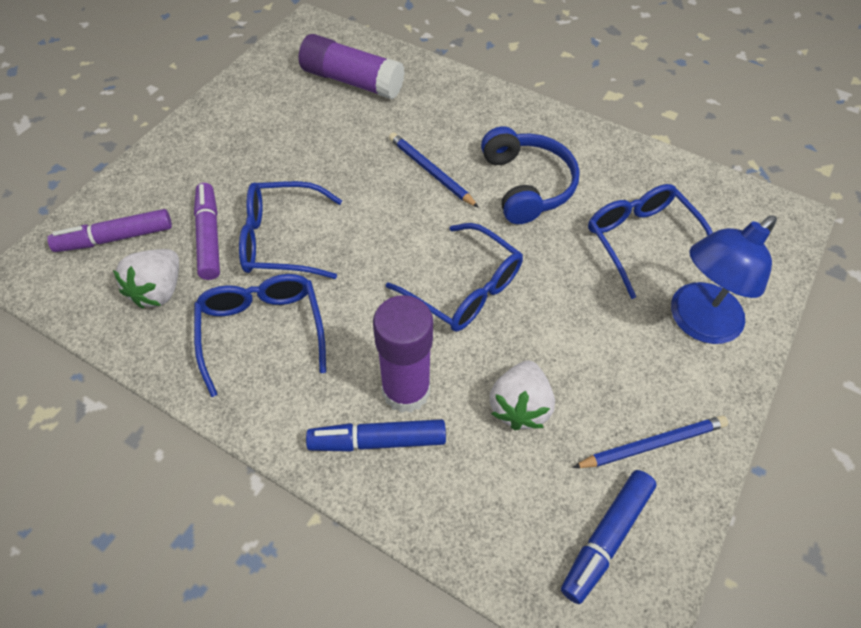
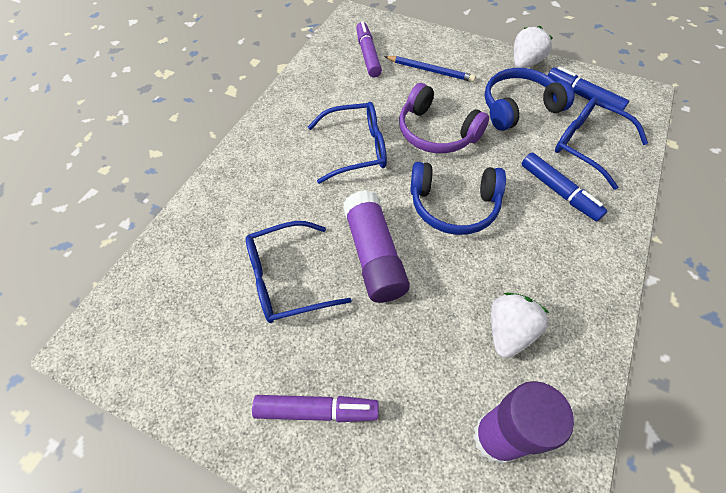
blue glasses: [194,274,326,397] [239,181,342,279] [386,223,523,332] [588,184,713,299] = 4 -> [246,221,352,323] [308,102,387,184] [555,97,648,190] = 3
blue headphones: [481,126,580,224] = 1 -> [410,162,506,235] [484,68,575,131] = 2
blue lamp: [671,215,777,344] = 1 -> none = 0
blue pencil: [389,132,479,208] [572,416,728,468] = 2 -> [384,56,476,82] = 1
purple headphones: none = 0 -> [399,83,489,153] = 1

